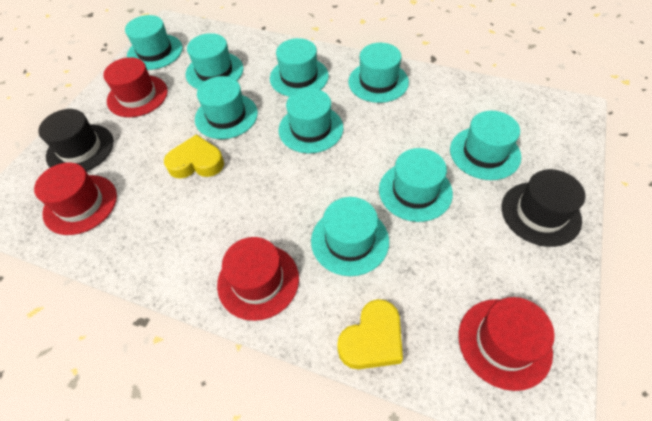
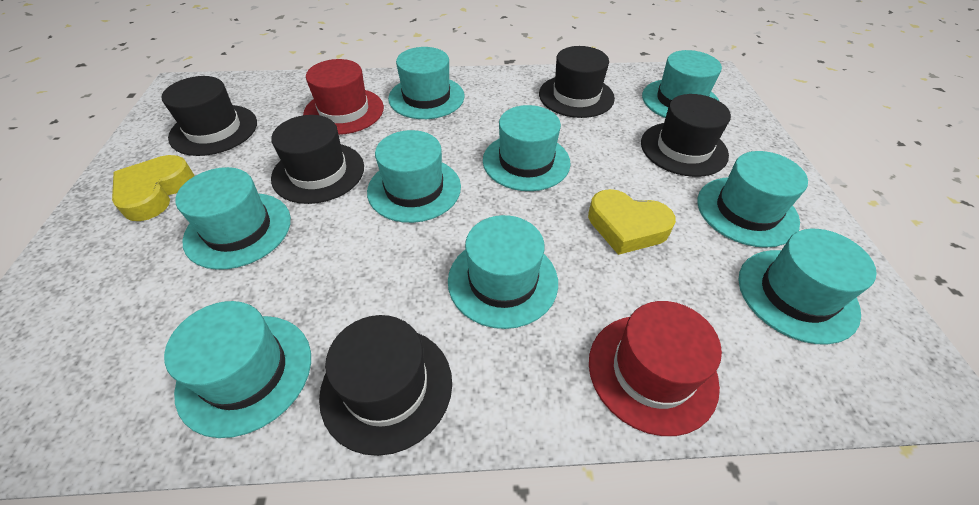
black hat: [38,109,114,171] [502,169,585,247] = 2 -> [162,76,257,156] [271,115,364,204] [319,315,452,456] [539,46,615,118] [641,94,731,177] = 5
red hat: [34,162,117,235] [103,57,168,117] [217,237,299,321] [458,297,555,391] = 4 -> [303,59,384,135] [589,301,722,436] = 2

